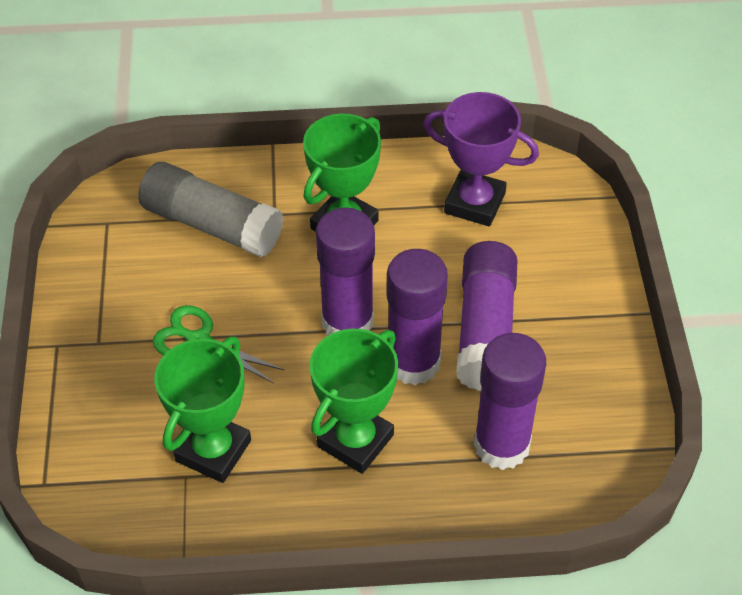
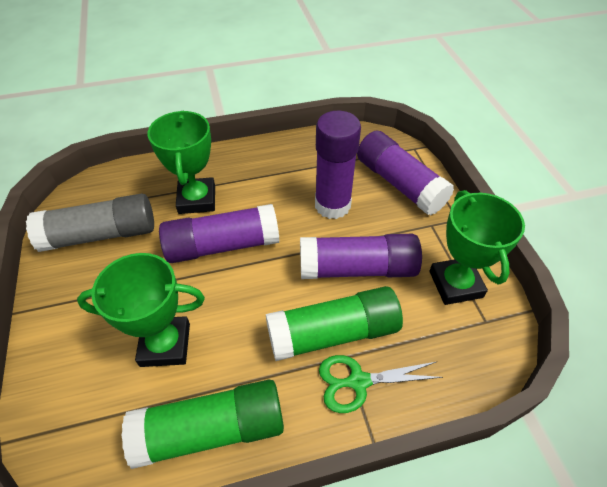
green glue stick: none = 0 -> [121,380,284,469] [266,286,403,361] = 2
purple trophy: [424,92,539,227] = 1 -> none = 0

